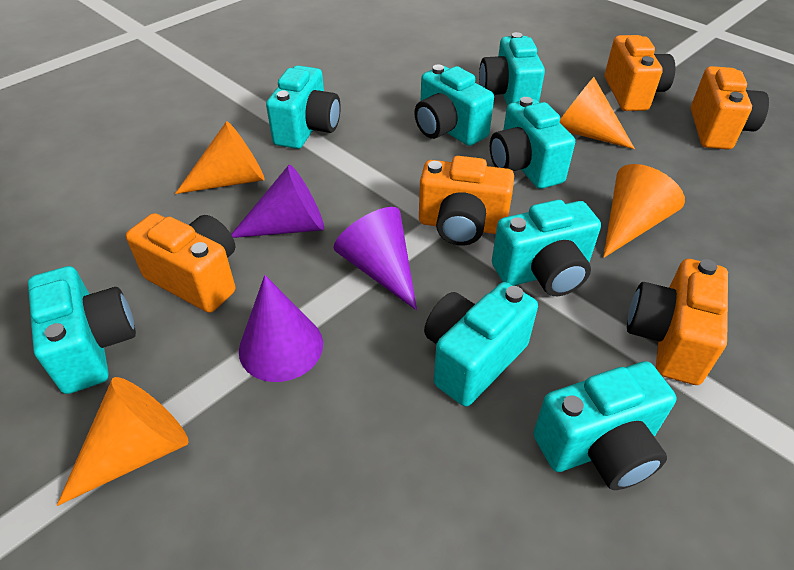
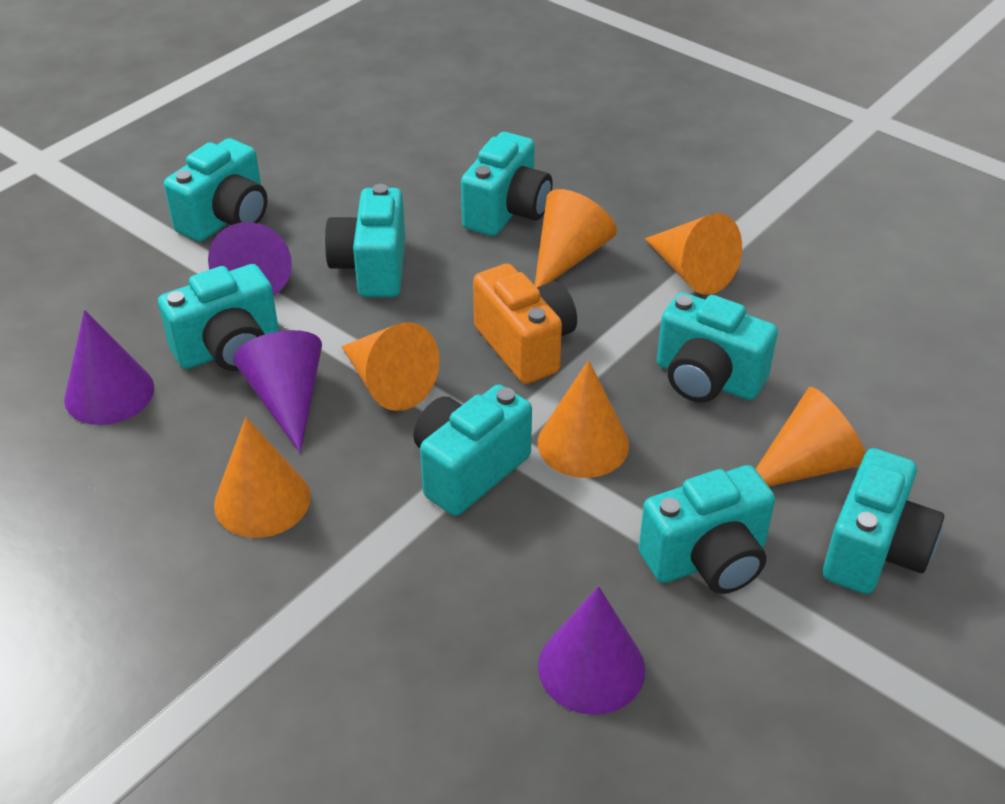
orange camera: [126,213,235,313] [419,156,514,246] [605,35,676,111] [627,259,728,385] [691,66,769,150] = 5 -> [473,264,577,384] = 1
orange cone: [56,377,189,506] [175,121,265,194] [559,77,635,149] [603,164,685,258] = 4 -> [214,417,311,538] [341,322,440,411] [535,189,617,287] [538,360,629,478] [645,213,742,295] [756,387,866,487] = 6
purple cone: [231,165,324,238] [239,275,323,382] [333,207,417,310] = 3 -> [64,310,154,425] [208,222,292,296] [233,330,322,453] [538,586,645,715] = 4

